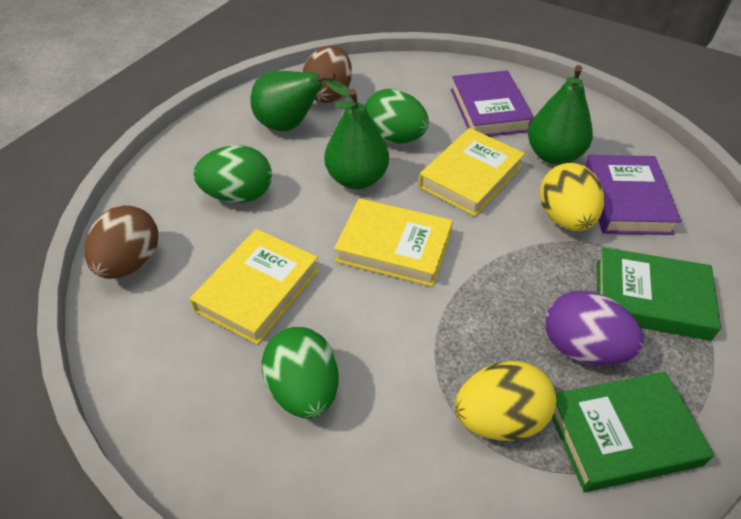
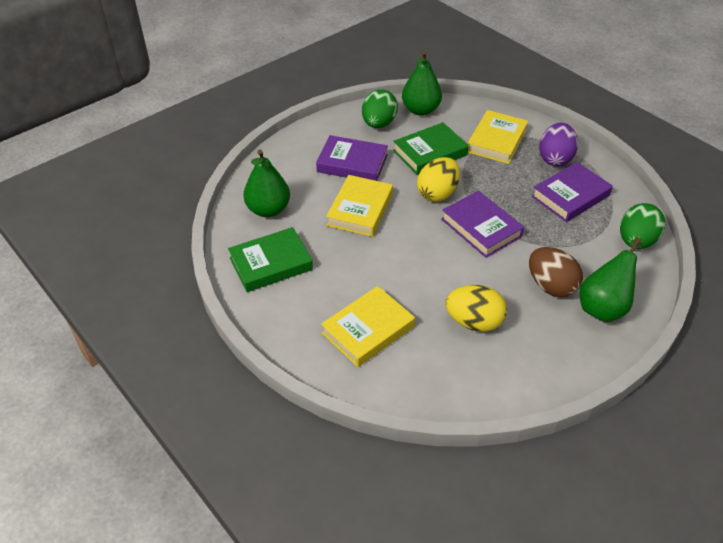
brown egg: [85,205,158,279] [303,45,352,103] = 2 -> [529,247,583,297] = 1
green egg: [193,145,272,203] [262,327,339,419] [365,89,429,144] = 3 -> [362,89,398,128] [620,203,665,249] = 2
purple book: [451,71,534,137] [585,155,681,235] = 2 -> [316,135,388,181] [441,191,524,258] [531,162,613,222] = 3

